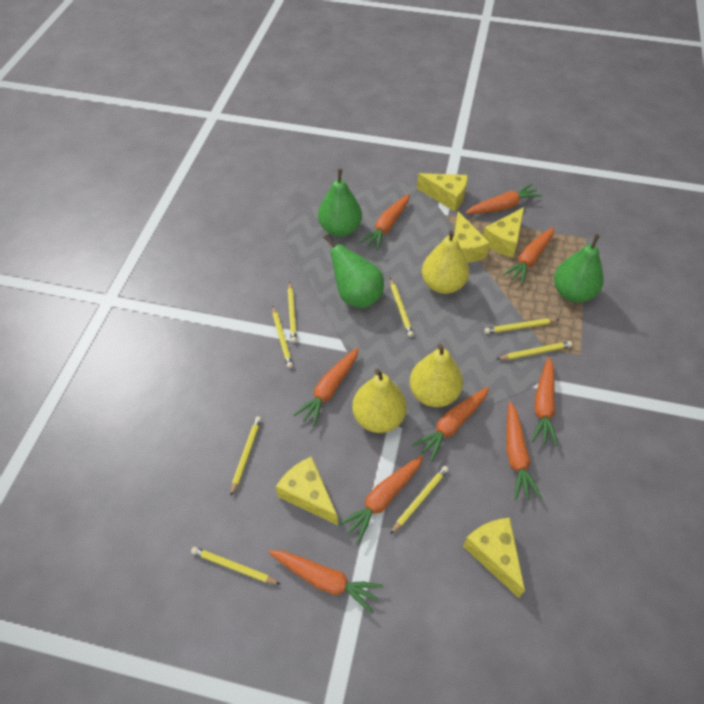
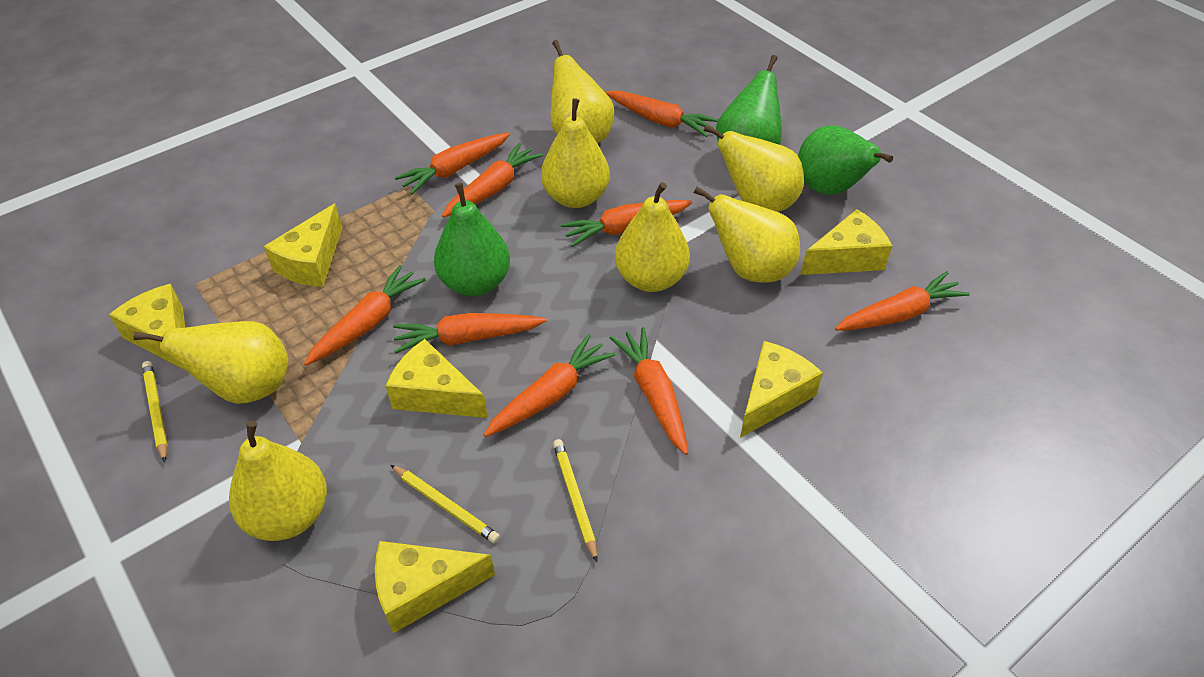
yellow cheese: [276,456,338,525] [417,173,468,212] [454,211,490,263] [463,518,525,598] [483,207,524,257] = 5 -> [109,284,185,369] [264,204,342,287] [375,541,495,634] [386,339,488,418] [740,341,823,438] [800,209,892,275] = 6
yellow pear: [352,369,407,433] [410,344,463,407] [422,230,469,294] = 3 -> [134,321,288,404] [229,421,327,541] [541,98,610,208] [551,40,614,143] [615,182,690,292] [693,186,800,283] [703,124,804,212] = 7
yellow pencil: [191,547,280,584] [231,416,262,496] [272,306,293,368] [288,282,297,343] [390,278,414,337] [390,466,449,534] [484,318,560,334] [497,341,572,360] = 8 -> [142,361,168,462] [390,465,500,544] [553,439,598,562] = 3

